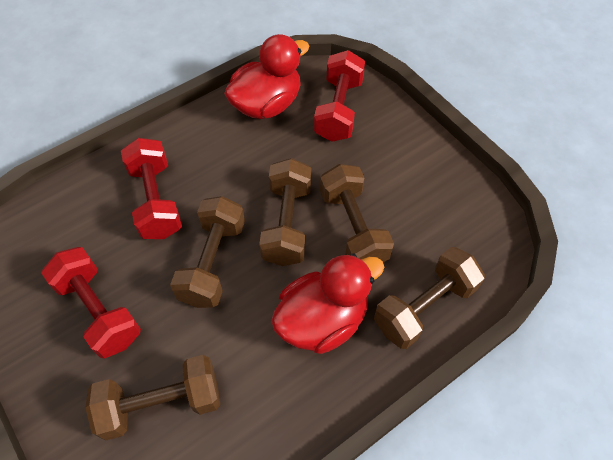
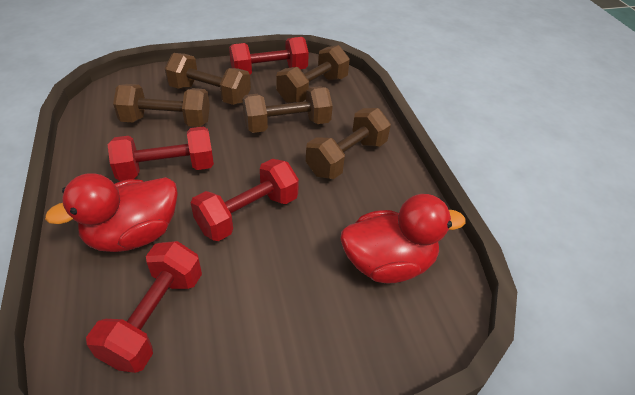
red dumbbell: [41,247,141,358] [121,138,182,239] [314,50,365,142] = 3 -> [86,241,202,373] [108,126,214,181] [191,159,299,241] [229,37,309,75] = 4

